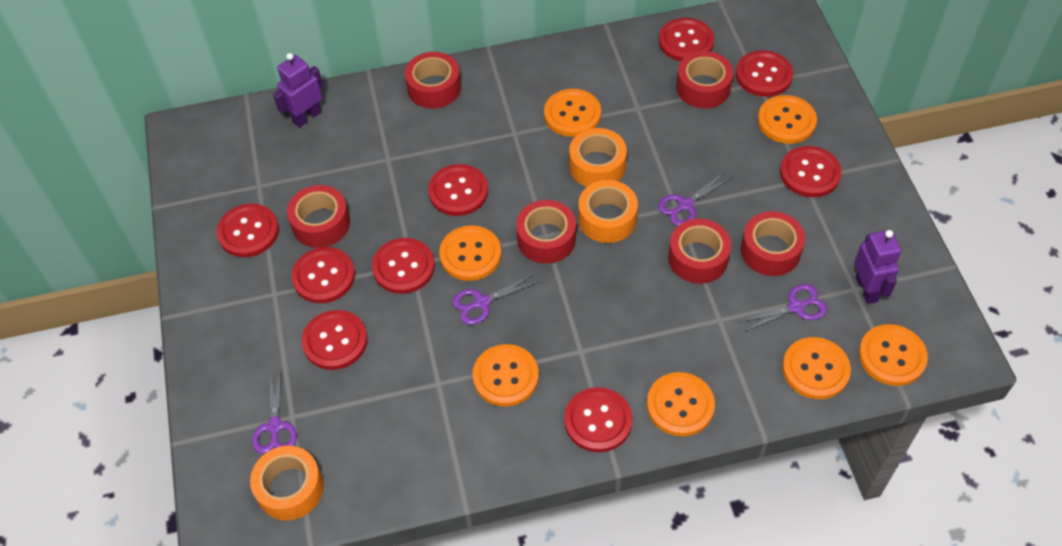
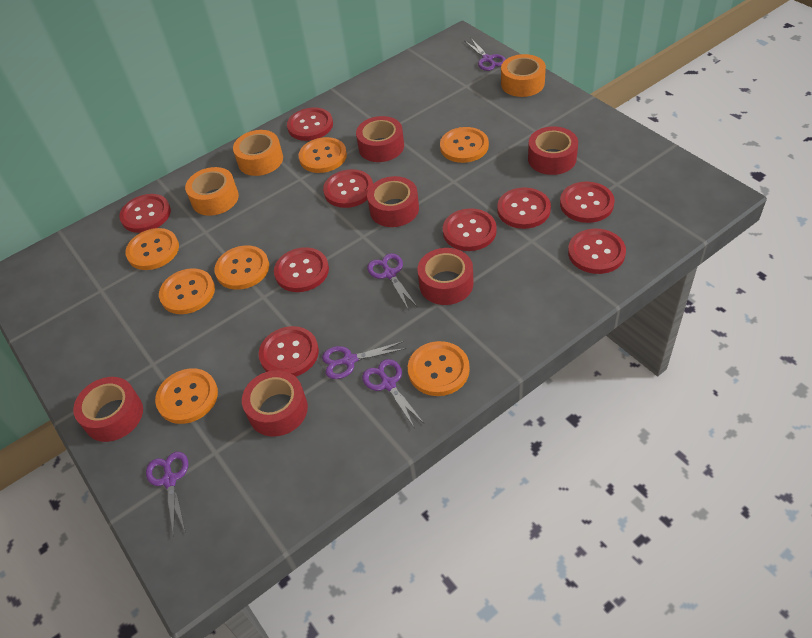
purple robot: [273,53,323,128] [854,230,901,304] = 2 -> none = 0
purple scissors: [252,370,297,454] [452,275,538,325] [658,173,732,226] [740,284,827,332] = 4 -> [146,452,188,537] [322,341,406,379] [362,359,424,427] [367,253,417,309] [465,37,506,71] = 5

